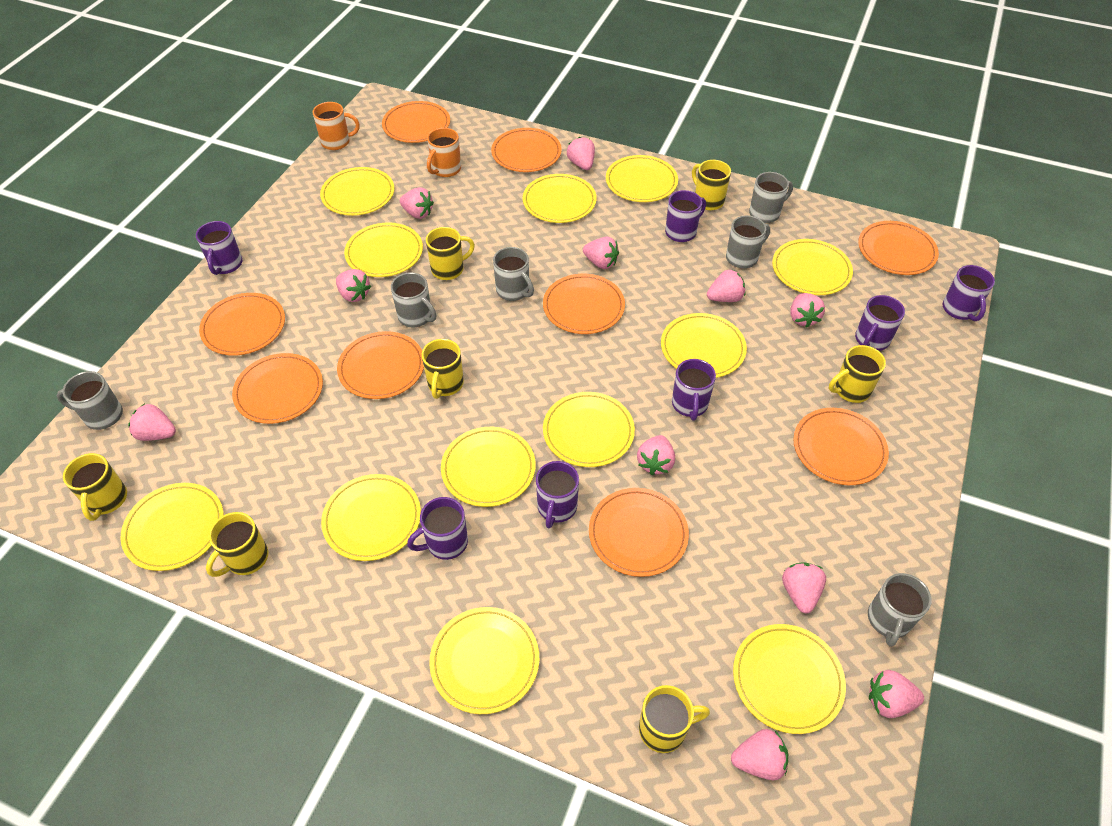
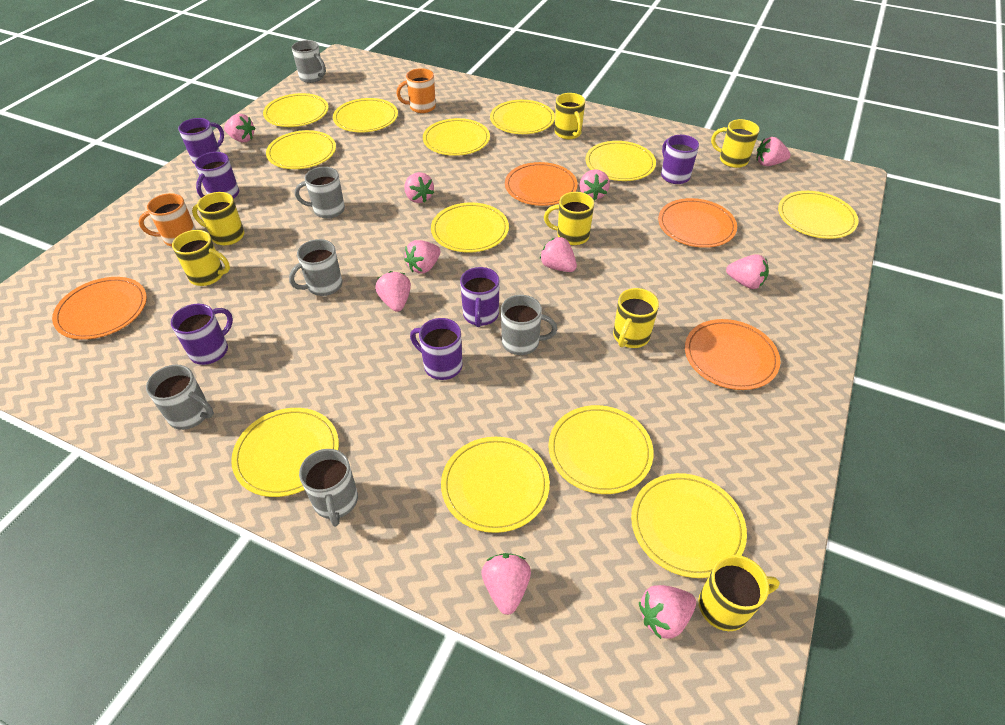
orange plate: [199,293,285,356] [232,353,323,424] [337,331,424,399] [382,101,450,143] [491,128,562,172] [543,274,625,334] [589,488,689,577] [793,408,889,485] [858,221,939,275] = 9 -> [52,277,147,340] [505,162,578,206] [658,198,737,248] [685,319,780,390] = 4
pink strawberry: [128,404,176,441] [336,269,371,302] [400,187,434,219] [567,137,595,170] [583,237,619,269] [637,435,675,475] [707,269,745,302] [731,729,788,780] [782,562,826,614] [790,293,825,328] [869,670,924,718] = 11 -> [224,114,256,142] [375,271,411,312] [404,172,434,203] [404,240,440,274] [482,553,531,615] [540,237,577,272] [580,169,610,200] [639,585,696,639] [726,254,769,289] [756,137,791,166] = 10
purple mug: [196,221,242,275] [407,497,468,560] [536,461,579,528] [665,190,706,242] [672,359,716,420] [855,295,905,351] [943,265,995,321] = 7 -> [171,304,233,365] [178,118,224,164] [195,152,239,199] [410,318,462,380] [460,267,499,327] [661,135,699,184] = 6

